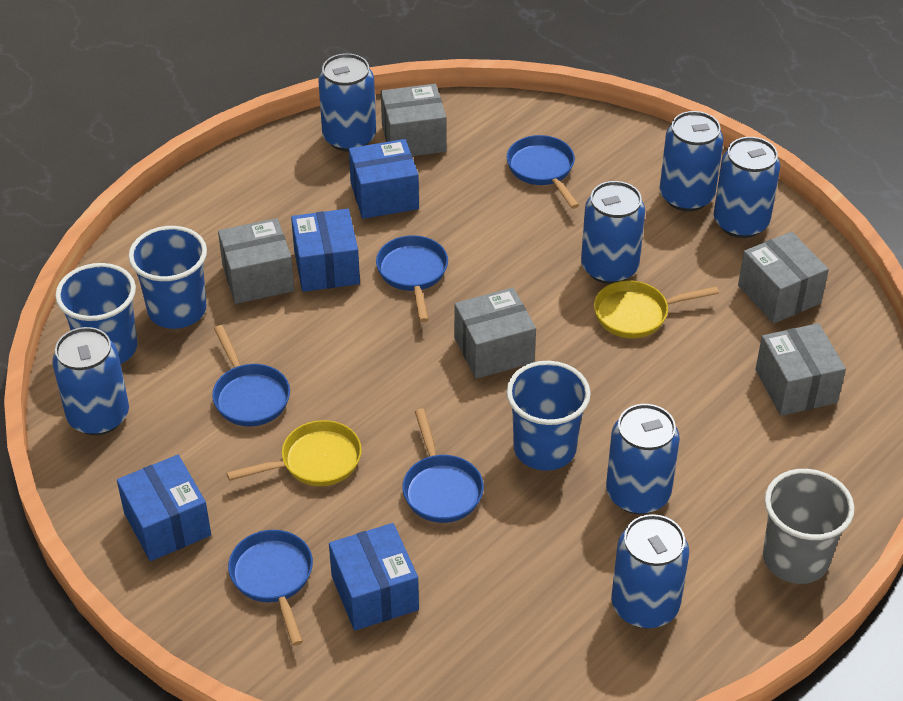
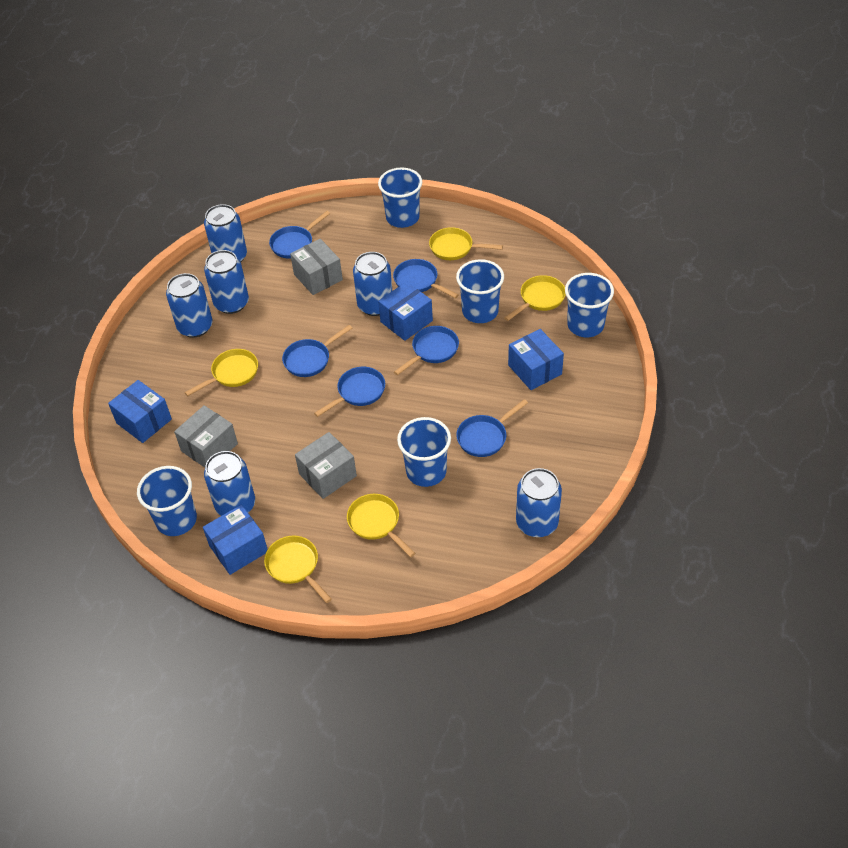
blue can: [52,327,129,435] [318,53,376,152] [581,181,645,284] [606,404,680,514] [611,514,689,629] [660,111,724,211] [714,137,780,238] = 7 -> [166,273,212,338] [204,204,247,262] [204,250,249,314] [204,451,255,516] [353,252,392,316] [516,468,562,537] = 6
blue cup: [55,263,137,364] [129,226,207,329] [506,361,591,471] = 3 -> [137,466,197,536] [378,167,422,228] [397,417,451,487] [456,259,504,323] [565,273,614,337] = 5
blue pan: [212,325,290,426] [228,530,313,646] [376,235,448,322] [402,409,484,523] [507,135,579,209] = 5 -> [269,211,330,259] [282,325,352,377] [314,367,385,417] [393,259,459,299] [394,326,459,375] [456,399,528,457] = 6
grey box: [218,218,294,304] [381,84,447,156] [454,287,536,379] [738,232,829,323] [755,323,846,416] = 5 -> [174,405,238,468] [290,239,343,295] [295,432,357,499] = 3
grey cup: [763,469,854,584] = 1 -> none = 0
yellow pan: [227,420,362,486] [594,280,719,338] = 2 -> [185,349,258,396] [264,536,332,603] [347,494,415,557] [429,227,503,260] [504,275,566,321] = 5

